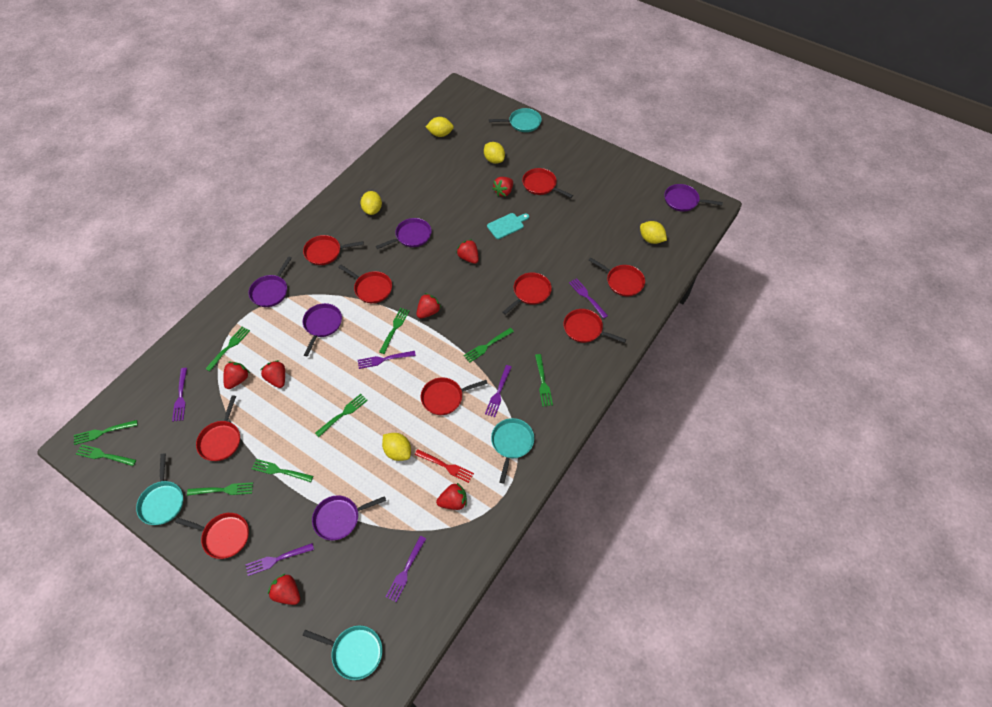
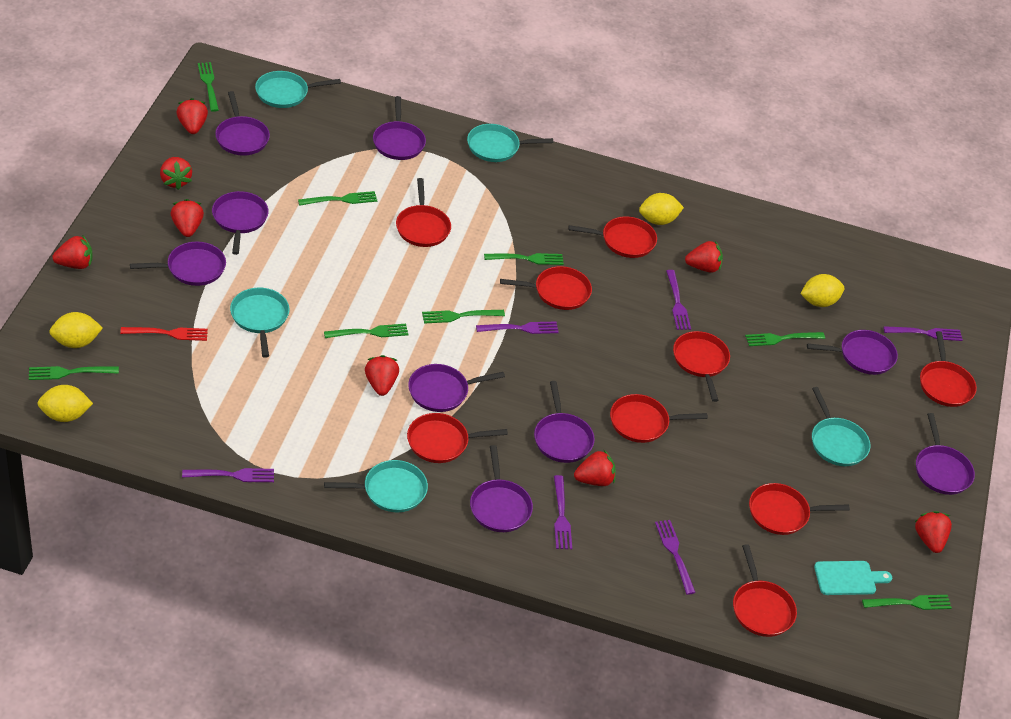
green fork: [74,420,138,445] [76,444,136,466] [187,482,253,496] [205,326,250,371] [252,459,313,482] [315,394,368,437] [379,308,410,354] [464,328,514,363] [535,354,553,407] = 9 -> [29,366,119,380] [198,62,219,112] [298,191,377,206] [324,324,408,338] [422,310,505,324] [484,253,564,265] [745,332,825,346] [862,595,952,610] = 8
purple pan: [249,256,292,307] [302,303,342,356] [312,495,386,540] [376,218,432,249] [664,184,723,212] = 5 -> [130,242,226,286] [212,191,269,255] [215,91,270,156] [373,96,426,160] [408,364,505,412] [470,445,533,532] [534,381,595,463] [807,330,898,375] [916,413,975,495] = 9
red strawberry: [223,362,250,389] [261,360,285,388] [268,573,300,605] [416,293,441,319] [436,483,467,510] [456,239,479,264] [492,177,513,197] = 7 -> [52,235,93,269] [160,157,192,190] [171,199,204,237] [176,98,208,134] [365,355,399,396] [574,449,616,486] [685,241,723,273] [915,511,952,553] = 8
turquoise pan: [136,453,183,525] [303,626,382,680] [489,108,542,132] [491,418,534,484] = 4 -> [230,288,289,358] [255,71,341,108] [324,460,428,512] [467,124,553,162] [812,387,870,466] = 5
yellow lemon: [361,191,382,215] [382,433,411,461] [426,117,454,137] [484,142,505,164] [640,221,667,244] = 5 -> [37,385,93,422] [49,312,103,348] [639,193,684,225] [801,274,844,307] = 4

